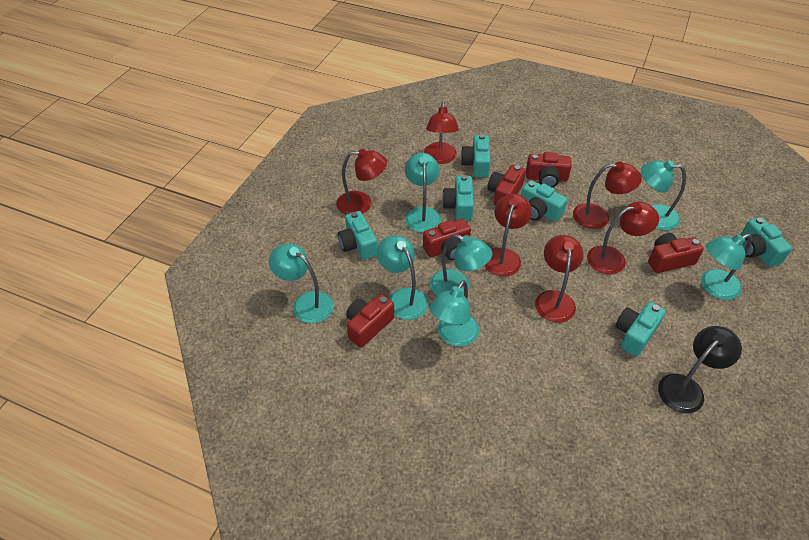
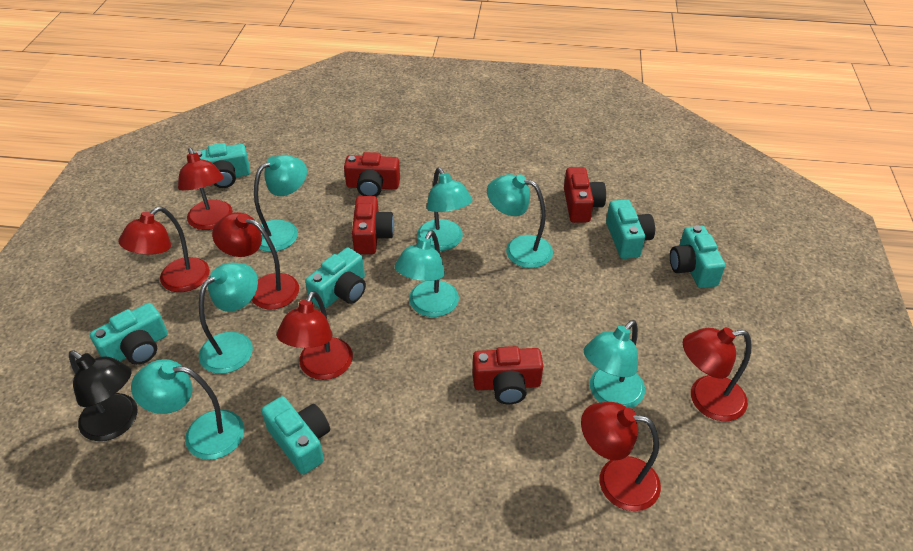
red camera: [346,294,394,347] [423,219,471,260] [487,165,526,206] [526,152,572,188] [648,233,704,273] = 5 -> [344,152,400,196] [352,196,394,254] [473,346,543,404] [564,167,606,223] = 4

